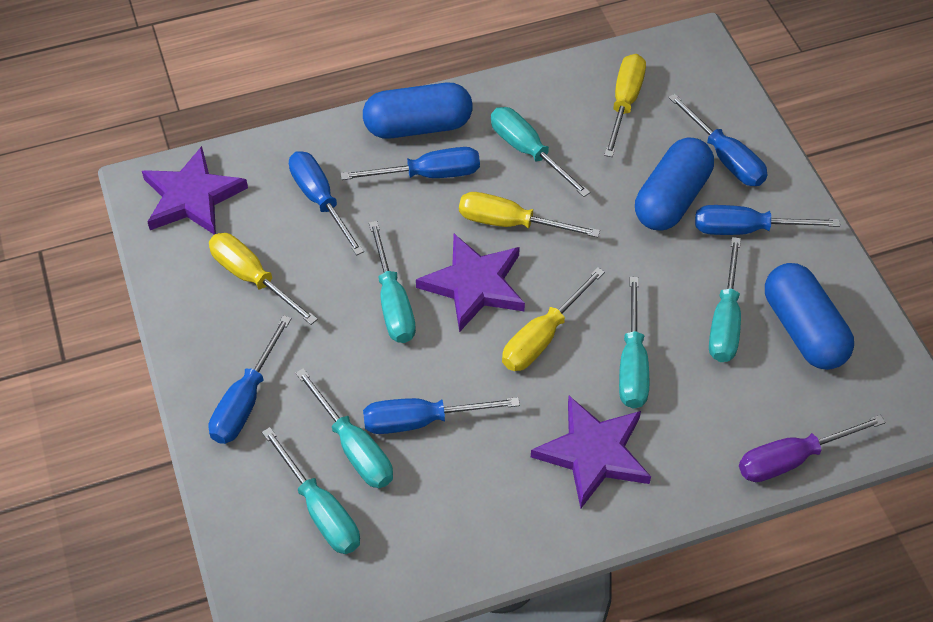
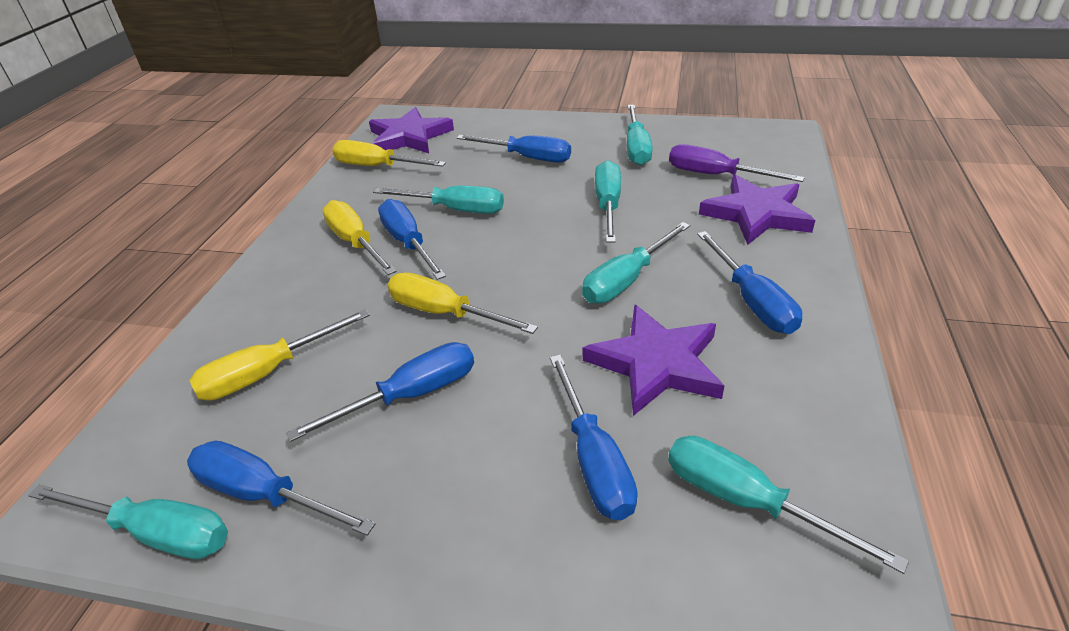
blue capsule: [363,83,473,139] [635,137,714,231] [765,263,854,370] = 3 -> none = 0

